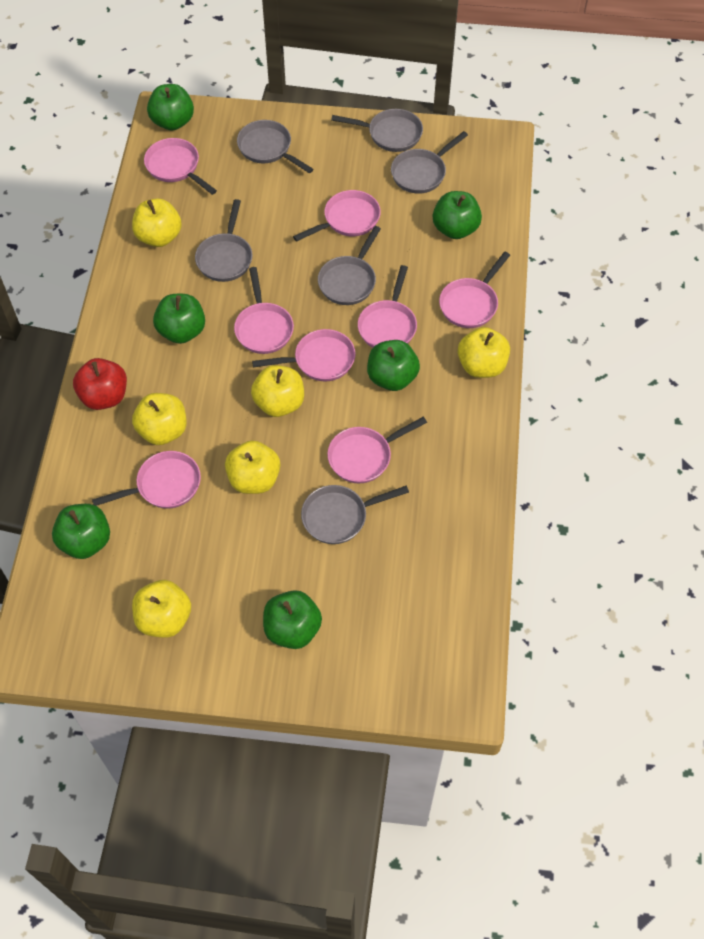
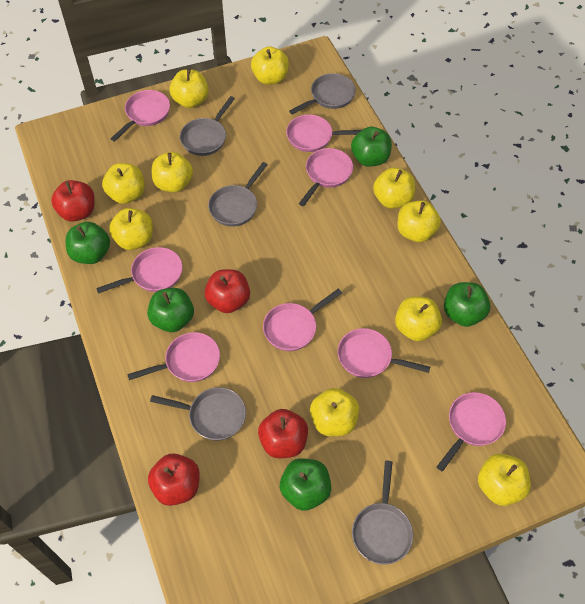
green apple: [52,504,110,559] [147,84,194,130] [153,294,205,344] [263,590,322,649] [367,340,420,391] [433,191,482,239] = 6 -> [65,222,110,264] [148,288,194,332] [280,458,331,511] [351,127,392,167] [444,282,491,327] = 5
grey pan: [195,199,253,282] [237,120,313,173] [301,485,409,544] [318,226,381,305] [331,109,423,152] [391,131,468,194] = 6 -> [150,387,246,441] [180,96,235,156] [208,162,268,227] [289,73,356,115] [352,461,413,565] = 5
red apple: [73,358,127,410] = 1 -> [51,180,95,222] [148,454,200,506] [204,269,250,313] [258,409,308,458] = 4
yellow apple: [132,198,182,247] [132,393,187,445] [132,580,191,638] [225,440,280,494] [251,365,304,417] [458,327,510,378] = 6 -> [102,163,145,204] [109,208,153,250] [152,152,193,192] [170,69,209,108] [251,47,289,85] [310,388,359,436] [373,168,415,209] [395,296,442,341] [397,200,441,242] [478,454,531,506] = 10

